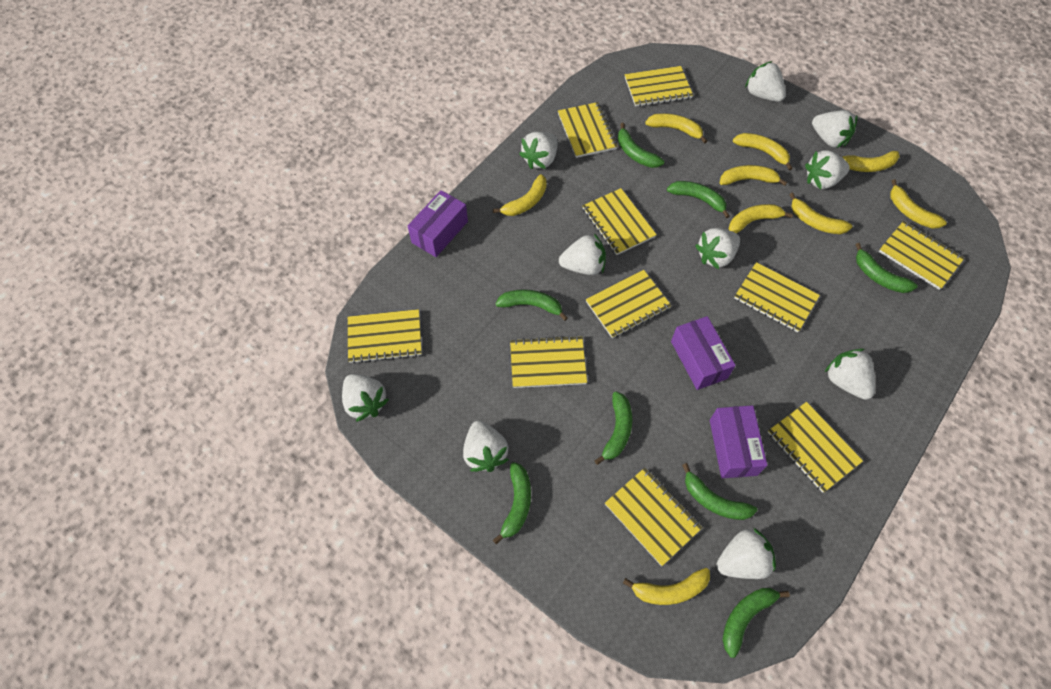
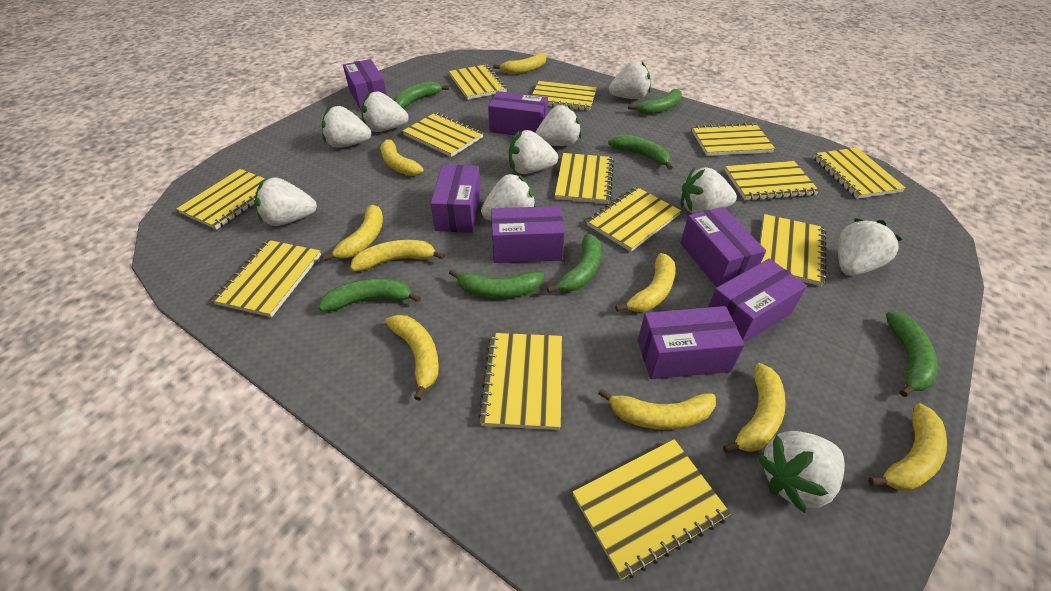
green banana: [493,462,531,544] [495,289,568,321] [594,392,632,465] [618,123,664,168] [667,181,730,218] [682,463,758,520] [722,588,790,658] [855,243,918,293] = 8 -> [318,278,421,312] [394,81,449,109] [449,269,544,298] [547,234,601,293] [608,135,673,170] [628,89,682,115] [886,311,938,397] = 7
purple box: [408,190,468,257] [671,316,736,390] [710,405,767,478] = 3 -> [343,59,387,110] [431,165,481,233] [488,91,548,135] [491,206,565,263] [638,306,745,379] [680,207,766,287] [708,259,807,343] = 7
yellow notebook: [348,309,422,363] [510,335,587,388] [558,102,618,158] [582,188,657,255] [586,270,672,338] [605,468,702,566] [625,66,693,107] [734,262,820,332] [768,402,863,493] [879,221,964,290] = 10 -> [176,169,266,230] [212,240,321,317] [402,112,483,157] [449,64,507,100] [478,333,562,430] [532,81,597,111] [555,153,614,204] [572,439,731,580] [586,187,681,252] [692,123,775,156] [725,161,819,201] [760,214,826,286] [813,148,906,199] = 13

